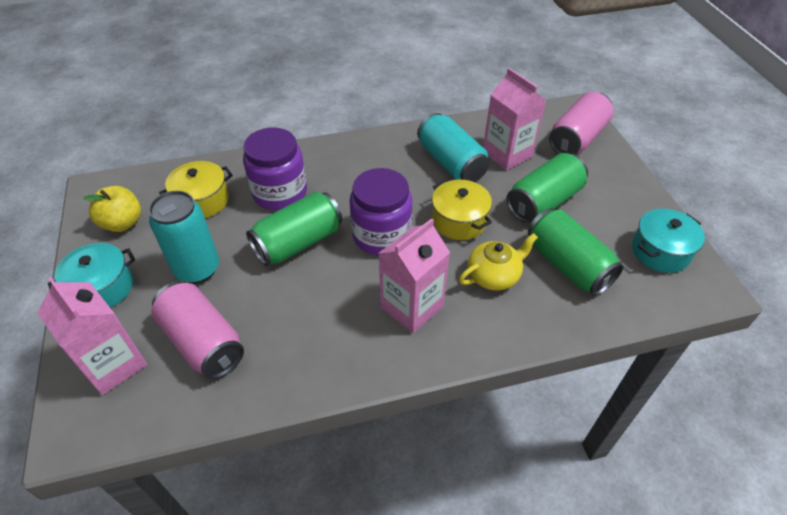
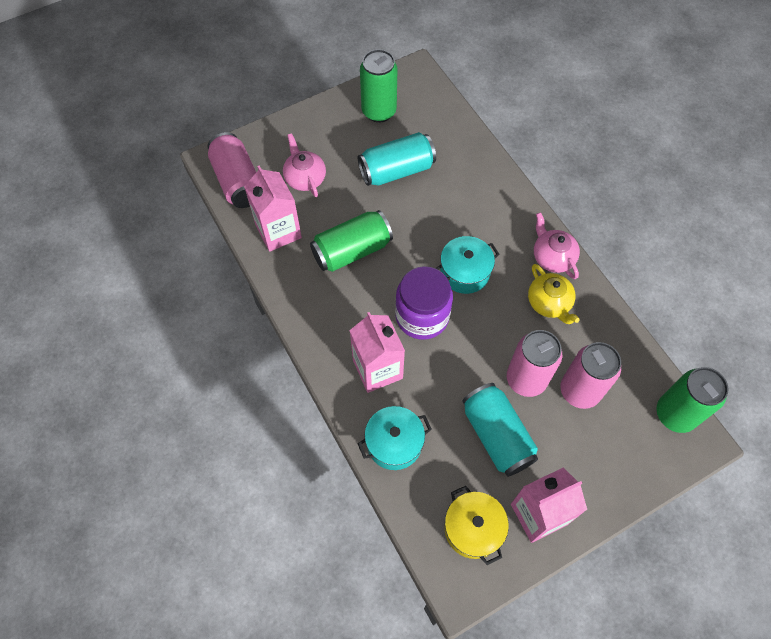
pink can: [151,281,244,379] [549,92,613,155] = 2 -> [208,132,256,208] [507,330,562,397] [560,342,621,409] = 3
pink teapot: none = 0 -> [283,133,326,197] [534,212,580,279] = 2
purple jar: [243,127,307,210] [350,168,412,255] = 2 -> [395,266,453,340] = 1
yellow apple: [83,186,141,232] = 1 -> none = 0
yellow pot: [159,161,233,218] [432,180,492,240] = 2 -> [444,486,509,565] = 1

